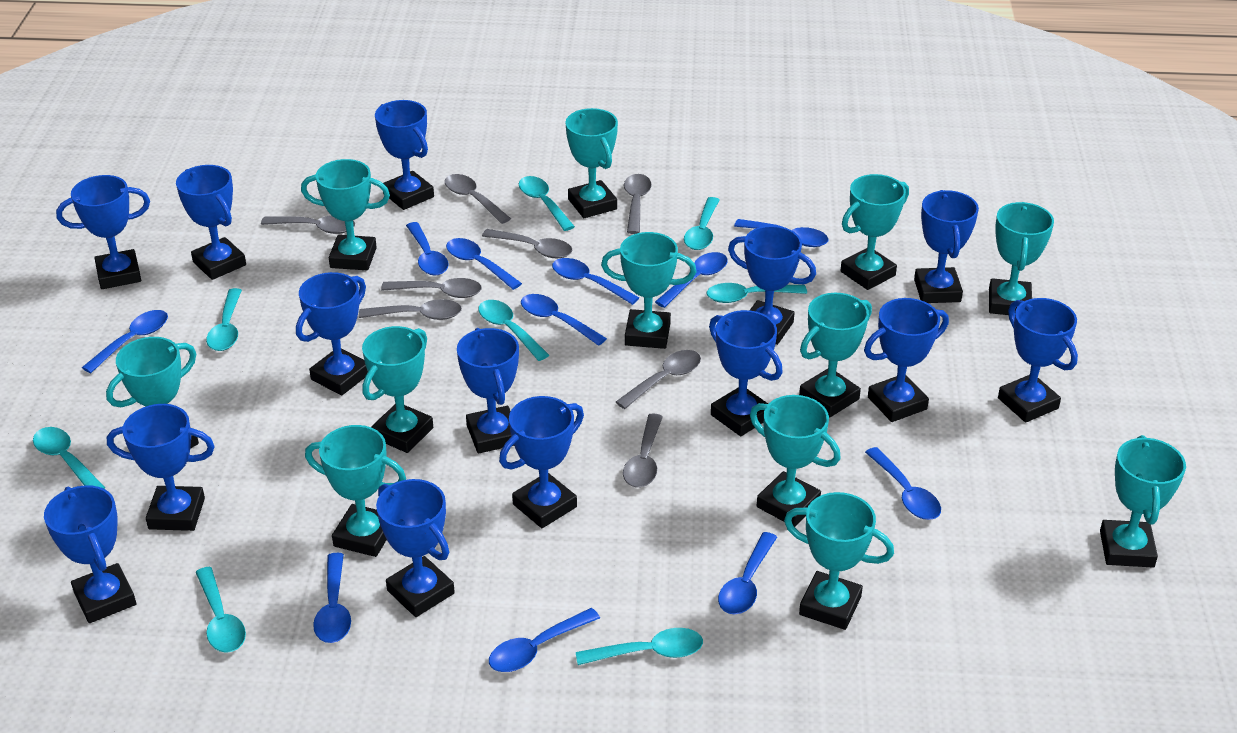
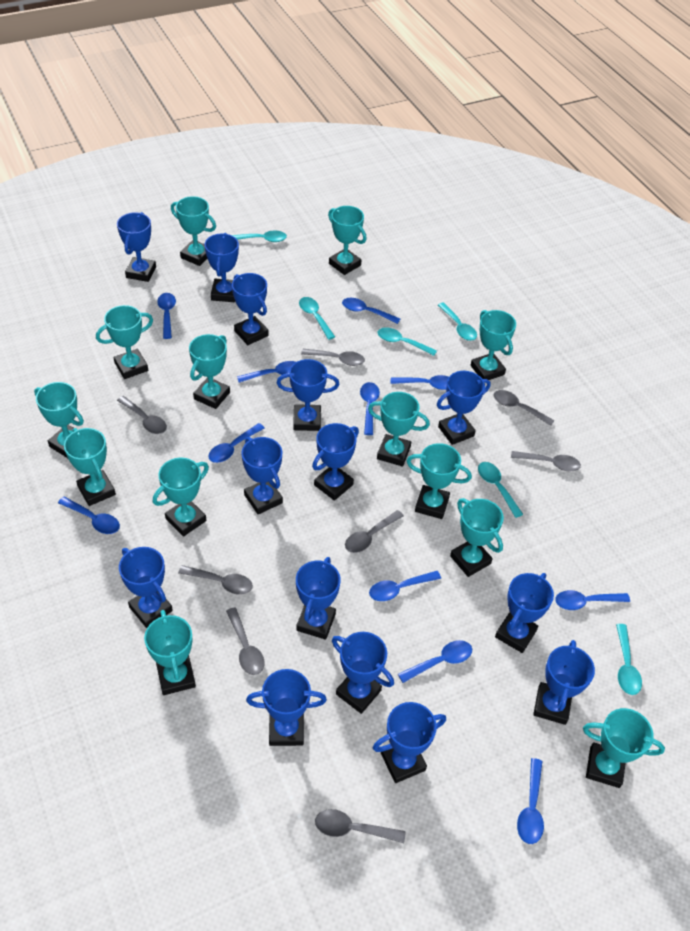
turquoise spoon: [33,427,105,489] [196,567,246,653] [206,288,242,351] [478,300,549,361] [519,176,575,231] [576,628,703,665] [684,197,719,250] [707,283,807,303] = 8 -> [232,230,287,242] [299,297,335,340] [377,327,437,356] [438,302,477,341] [478,462,523,518] [616,624,642,695] = 6
turquoise trophy: [106,337,199,449] [301,159,390,270] [305,425,406,557] [362,326,433,453] [565,108,618,218] [601,232,696,349] [750,395,841,527] [784,492,894,630] [799,293,872,417] [840,174,909,290] [989,202,1054,315] [1100,435,1186,567] = 12 -> [34,382,84,458] [64,428,116,506] [96,305,153,379] [144,610,196,695] [153,458,209,537] [171,196,216,266] [189,334,230,409] [328,206,366,275] [368,392,430,467] [407,443,472,519] [450,498,504,577] [471,310,516,380] [583,708,665,788] = 13

